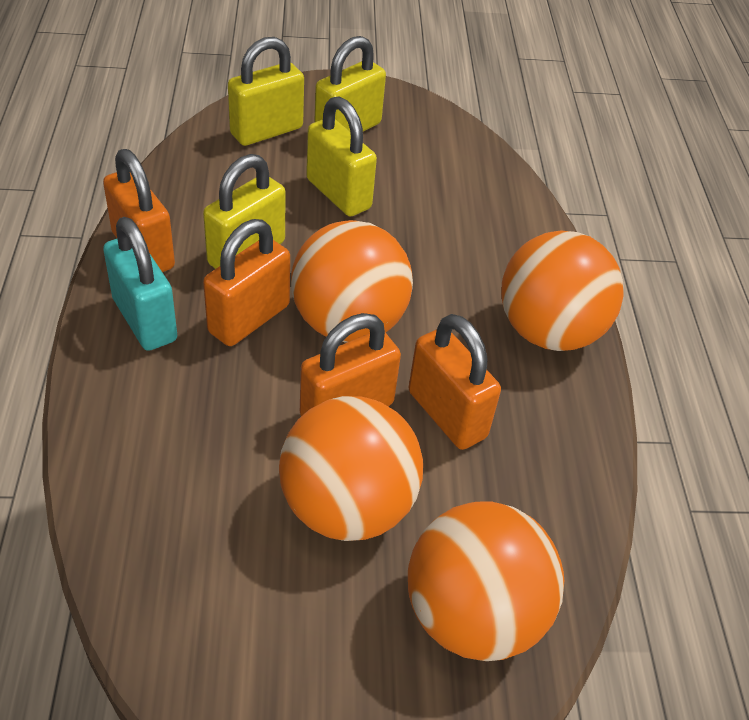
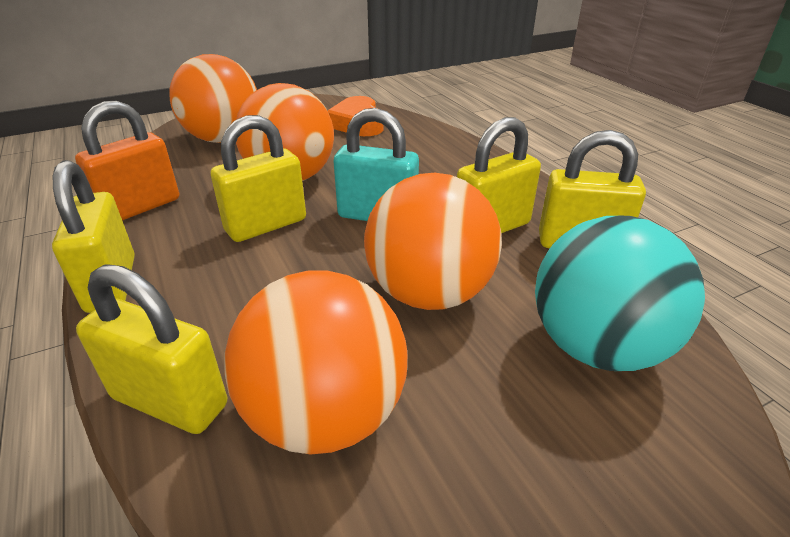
orange heart: none = 0 -> [328,96,384,136] = 1
orange padlock: [103,149,175,272] [203,219,290,346] [300,313,401,416] [408,314,501,450] = 4 -> [75,101,179,220] = 1
turquoise ball: none = 0 -> [535,216,705,371] = 1
yellow padlock: [203,154,286,269] [228,37,304,146] [306,97,377,216] [314,36,386,131] = 4 -> [52,160,135,313] [76,264,227,434] [211,115,306,242] [457,117,541,233] [539,130,646,248] = 5

